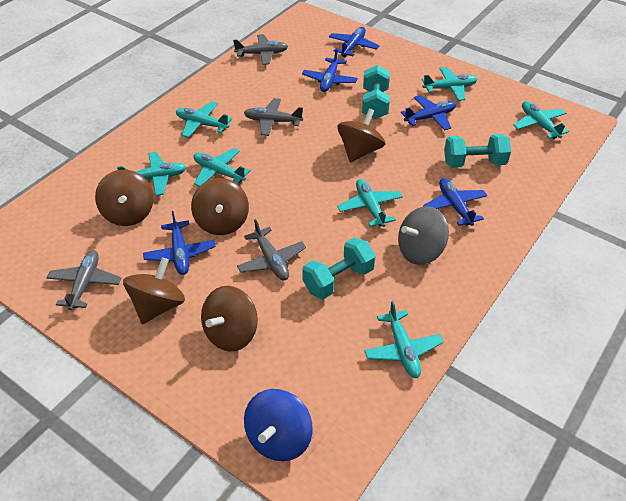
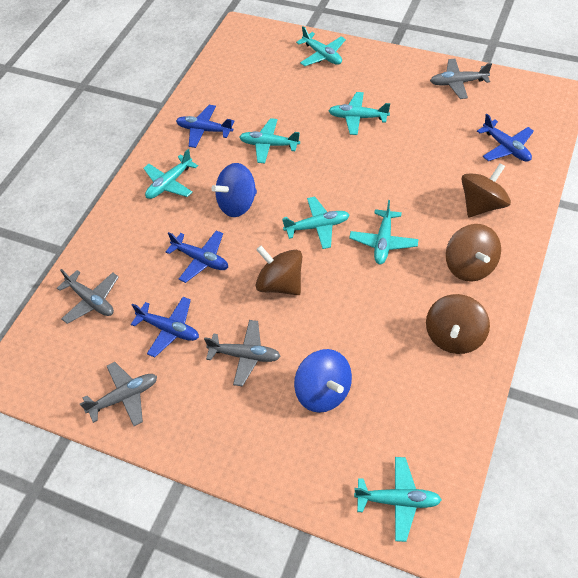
blue plane: [143,211,216,275] [302,48,358,92] [329,27,379,58] [401,95,456,130] [423,178,487,226] = 5 -> [131,297,199,357] [166,230,228,283] [176,105,234,148] [477,114,534,162] = 4
blue spinning top: [244,389,313,461] = 1 -> [211,163,257,217] [294,349,352,413] = 2
brown spinning top: [95,170,154,226] [123,258,185,324] [191,178,249,235] [201,286,258,351] [337,109,385,163] = 5 -> [256,246,302,295] [426,294,490,354] [446,224,501,281] [461,163,511,217] = 4
grey spinning top: [398,206,449,265] = 1 -> none = 0
turquoise dumbbell: [302,238,376,299] [362,65,390,119] [444,134,511,168] = 3 -> none = 0

